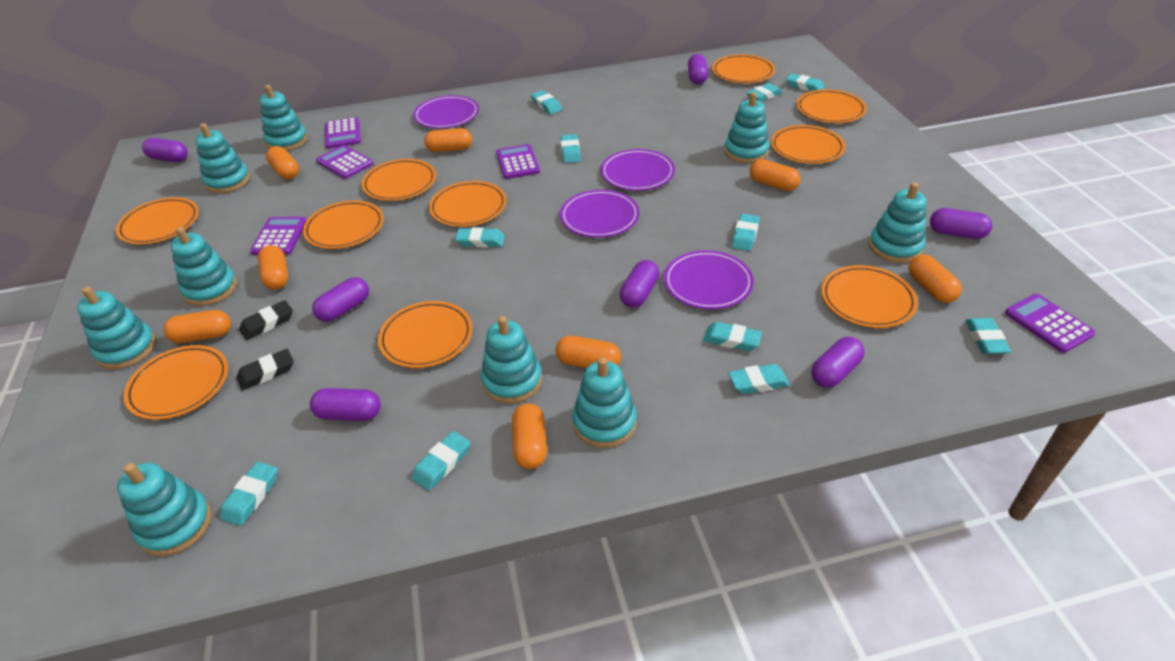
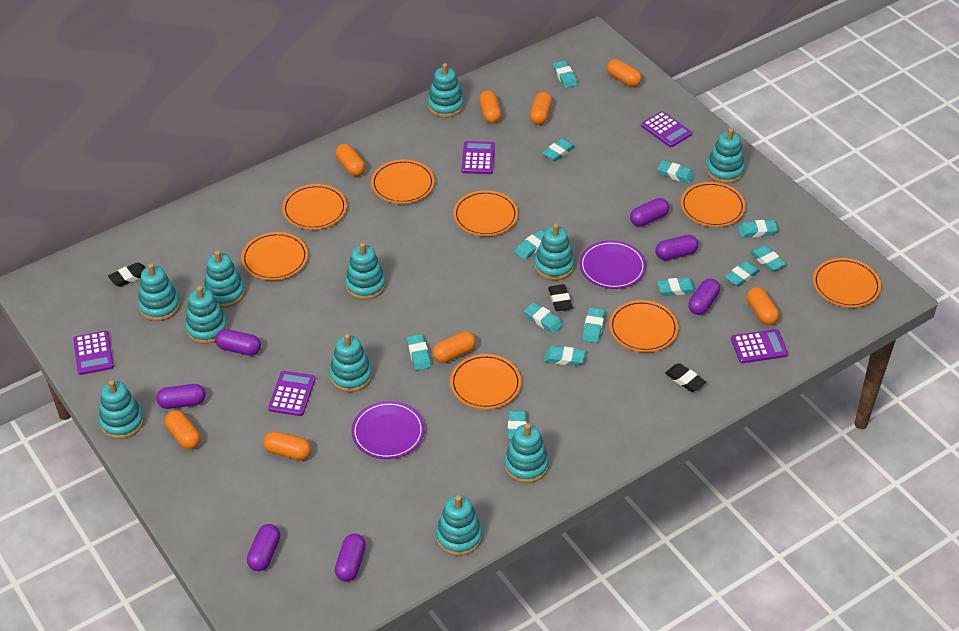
black eraser: [237,349,294,390] [239,300,293,340] = 2 -> [108,262,145,287] [548,284,573,311] [665,363,706,392] = 3
orange plate: [116,197,199,244] [124,345,228,420] [303,201,384,249] [361,159,436,201] [378,301,472,368] [429,181,507,227] [712,54,775,83] [771,125,845,164] [797,89,867,123] [821,265,918,328] = 10 -> [241,232,308,280] [282,184,347,230] [371,160,435,204] [450,354,521,409] [453,190,518,236] [609,300,678,352] [681,182,745,227] [813,258,881,308] = 8
purple plate: [413,95,479,129] [560,190,639,238] [601,149,675,191] [664,250,754,309] = 4 -> [351,401,425,459] [579,240,646,289] = 2
turquoise eraser: [220,462,277,526] [412,431,470,491] [455,227,505,247] [531,90,562,114] [560,134,581,163] [703,322,762,351] [728,364,790,394] [732,214,760,251] [746,83,782,102] [786,73,825,91] [965,318,1011,354] = 11 -> [407,334,431,370] [508,410,527,439] [514,230,544,260] [524,302,563,334] [542,138,575,161] [544,346,585,366] [553,61,578,88] [582,308,605,343] [657,160,695,184] [657,278,696,296] [725,261,760,287] [738,220,778,237] [750,245,786,271] = 13
turquoise stacking toy: [77,287,156,369] [117,463,211,556] [170,227,237,306] [195,123,250,193] [260,85,308,151] [481,316,542,404] [572,357,637,448] [724,92,769,163] [869,183,926,263] = 9 -> [99,380,144,439] [138,263,180,321] [185,286,228,344] [203,250,245,308] [329,334,372,392] [345,242,386,300] [427,63,464,118] [436,495,482,556] [504,423,549,483] [534,223,574,280] [706,128,745,183] = 11

